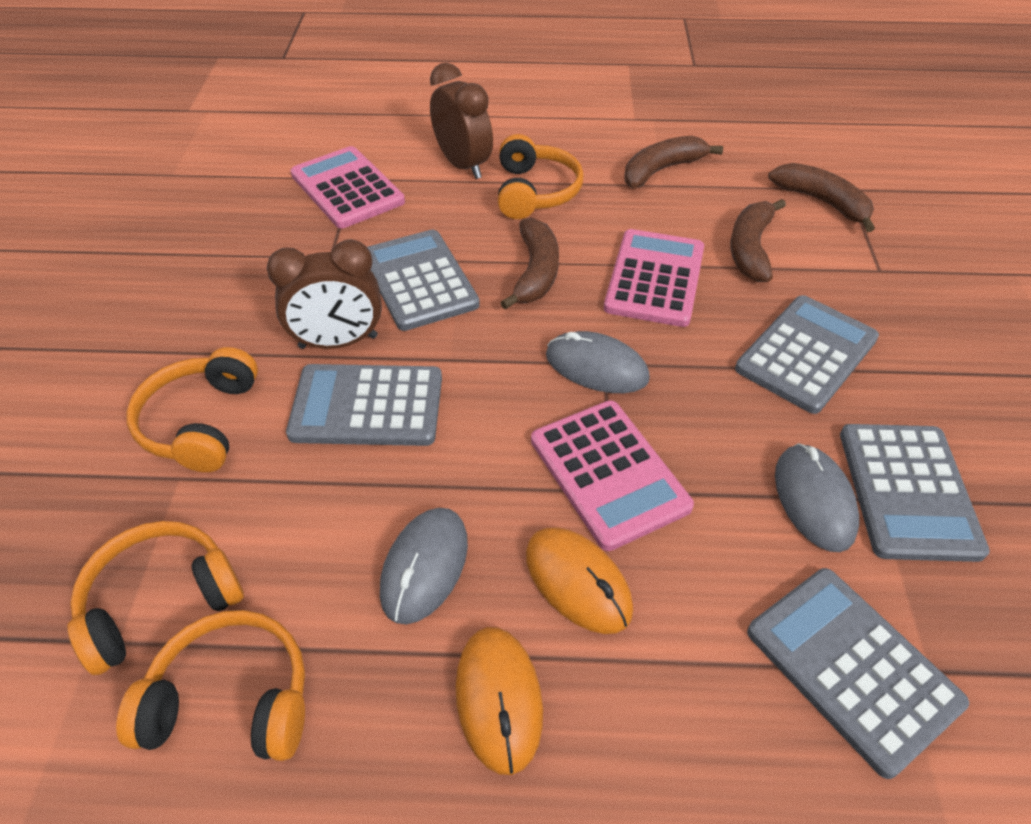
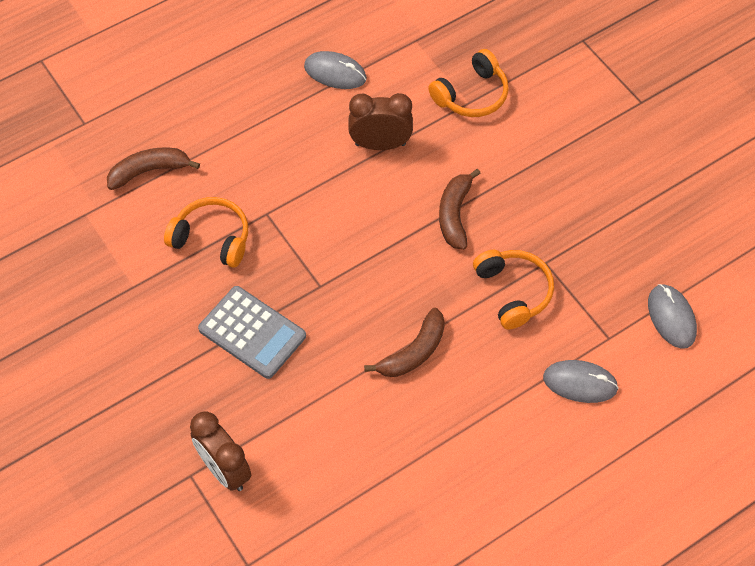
brown banana: [500,218,559,310] [624,136,723,188] [730,199,786,282] [768,163,875,232] = 4 -> [107,148,200,190] [364,308,445,377] [439,169,481,250] = 3
grey calculator: [286,364,442,446] [367,229,480,331] [735,295,879,414] [747,568,969,779] [840,424,990,562] = 5 -> [198,286,306,379] = 1
orange headphones: [67,521,244,675] [116,610,305,761] [126,347,258,472] [498,134,584,219] = 4 -> [164,197,248,268] [428,49,509,117] [473,250,554,329] = 3
orange mouse: [456,627,543,775] [526,528,633,634] = 2 -> none = 0
pink calculator: [290,146,405,228] [531,400,694,551] [604,229,704,327] = 3 -> none = 0

